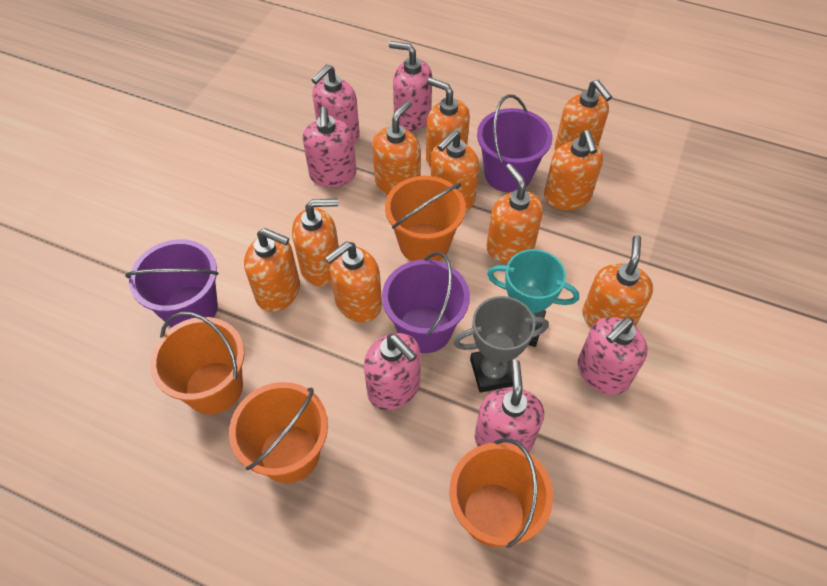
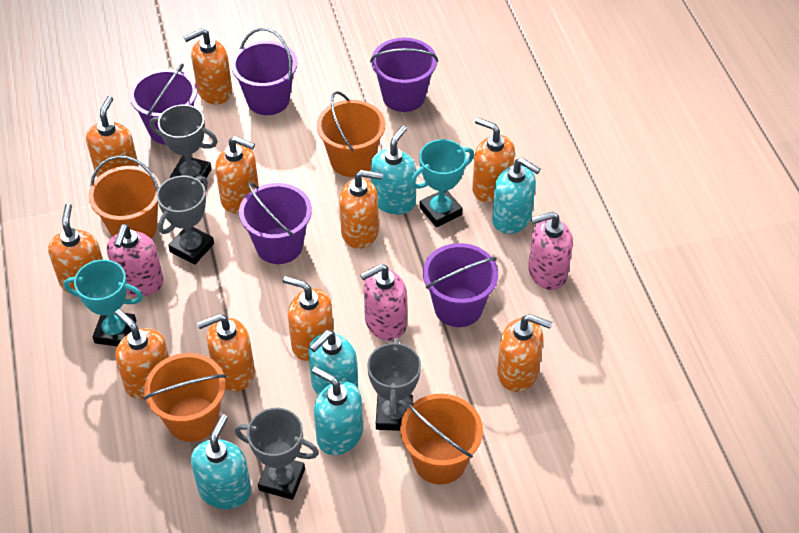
grey trophy: [453,296,549,393] = 1 -> [150,105,218,184] [157,176,214,265] [235,408,319,500] [367,338,421,431] = 4
pink soap dispenser: [303,107,356,187] [311,64,360,144] [364,333,421,410] [389,41,432,131] [474,360,544,452] [578,317,648,395] = 6 -> [107,224,164,297] [360,264,407,341] [528,211,573,290] = 3
purple bucket: [126,239,219,328] [382,252,470,353] [477,94,552,192] = 3 -> [129,63,197,145] [231,28,297,115] [239,182,312,264] [370,37,438,112] [423,243,498,327] = 5
turquoise soap dispenser: none = 0 -> [191,414,251,509] [308,330,358,395] [312,367,363,455] [371,125,417,214] [492,158,541,234] = 5
turquoise trophy: [487,249,579,347] = 1 -> [64,259,143,346] [410,139,474,227] = 2

